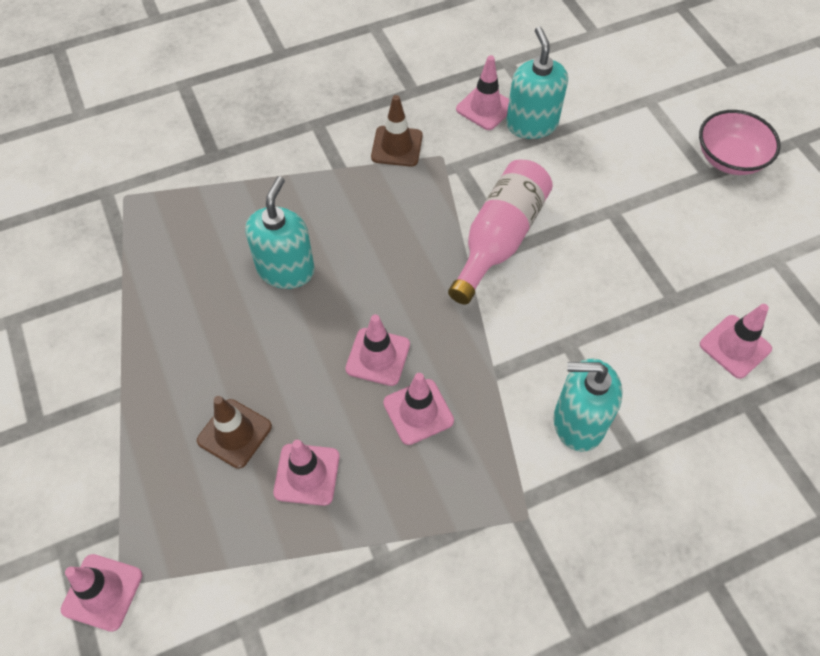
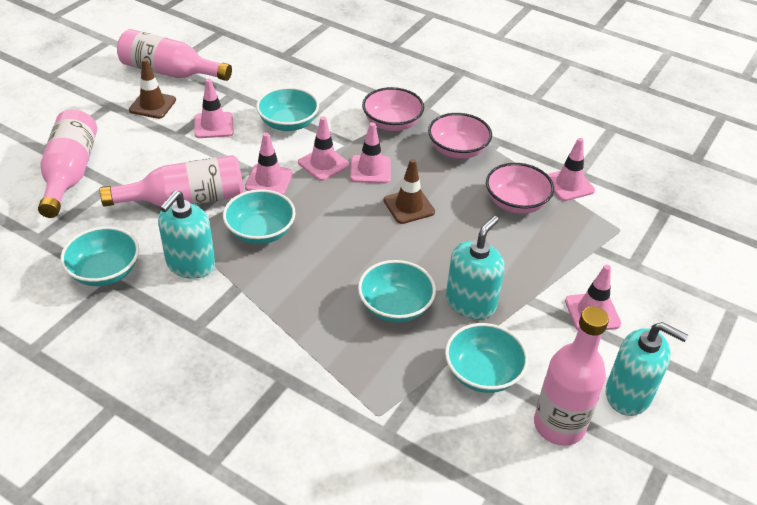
pink bottle: [448,159,553,305] = 1 -> [38,109,97,218] [100,155,243,207] [117,29,232,81] [534,306,609,446] = 4
pink bowl: [699,110,781,175] = 1 -> [362,87,424,131] [428,113,492,159] [486,163,554,214] = 3
turquoise bowl: none = 0 -> [60,227,139,286] [223,189,296,244] [256,87,319,131] [358,260,436,323] [445,323,528,393] = 5

